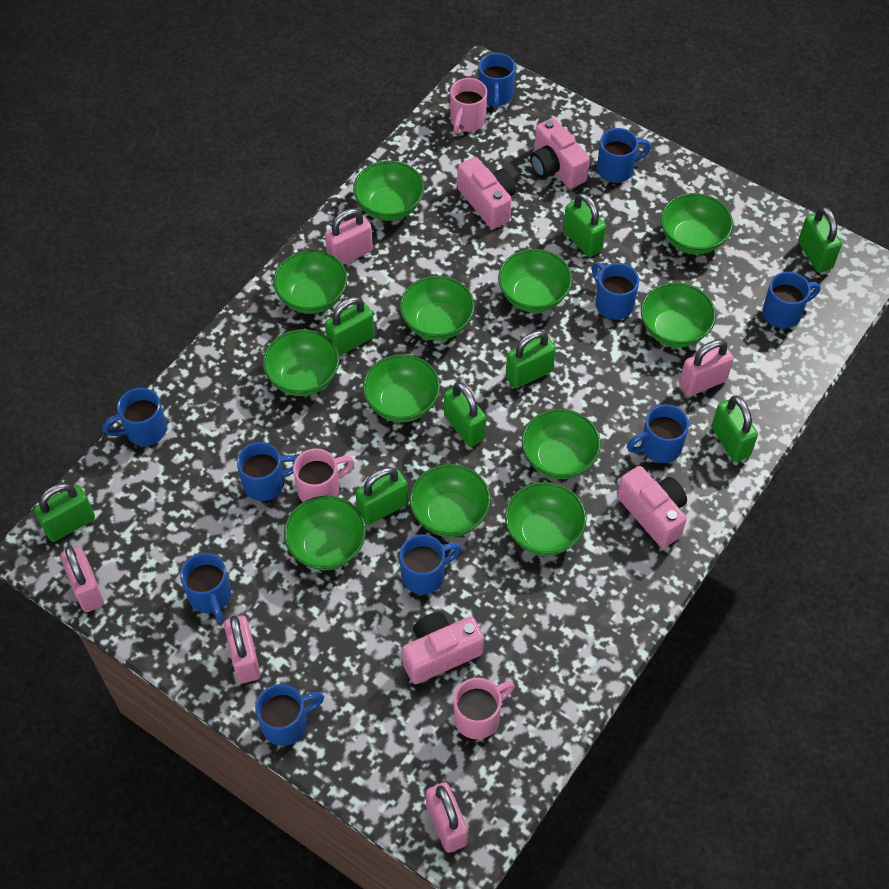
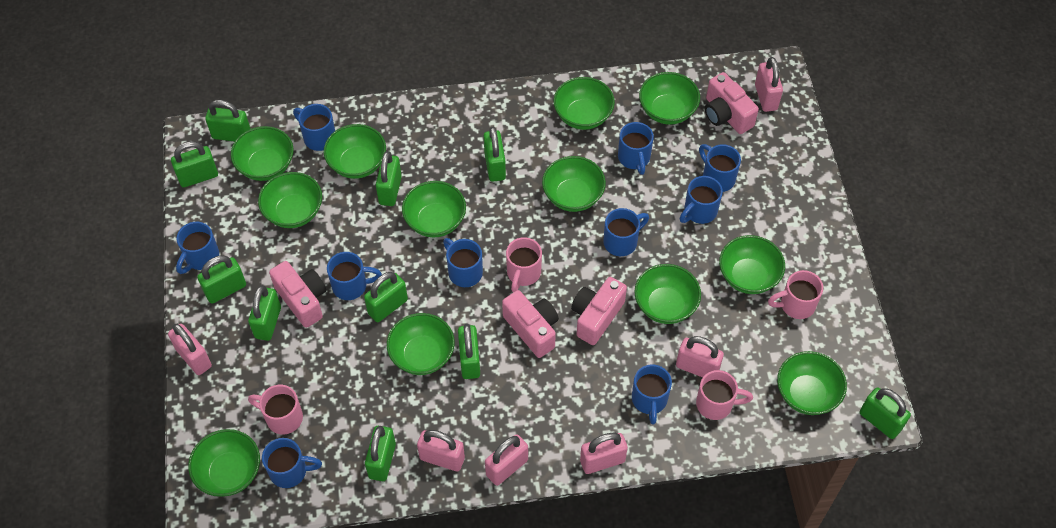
green padlock: [34,483,95,542] [325,297,374,356] [355,467,408,525] [444,382,486,447] [506,330,556,388] [563,193,606,257] [712,396,758,462] [798,206,842,272] = 8 -> [171,141,218,187] [197,255,246,304] [205,100,251,142] [248,285,281,341] [364,272,408,322] [365,426,396,481] [376,151,402,206] [458,324,480,379] [484,127,506,182] [860,388,911,439] = 10
pink mug: [293,448,354,502] [450,78,487,134] [453,678,515,739] = 3 -> [248,385,303,434] [506,237,542,292] [696,370,753,420] [768,270,823,319] = 4
pink padlock: [60,546,104,612] [224,616,260,683] [325,208,373,265] [426,782,468,853] [679,339,734,396] = 5 -> [168,324,212,375] [417,430,465,471] [485,434,528,486] [580,433,628,474] [676,336,724,378] [755,57,783,112] = 6

